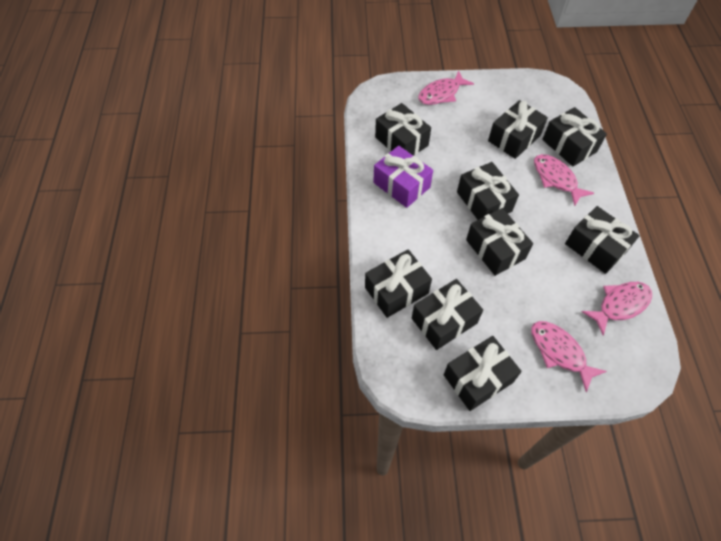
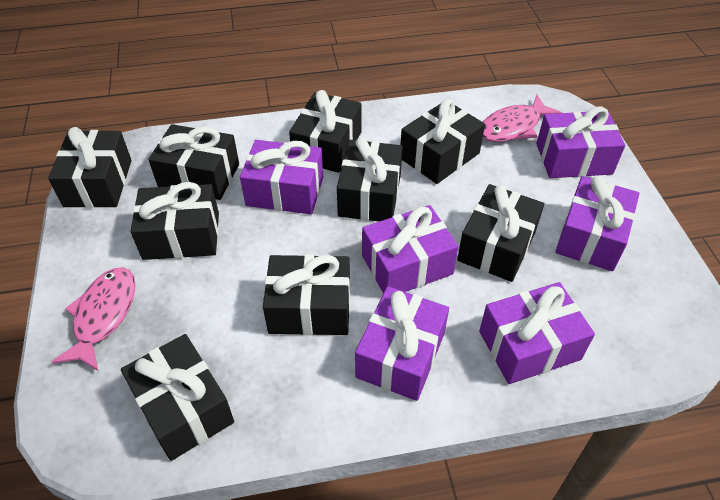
pink fish: [418,70,474,105] [531,321,607,392] [534,154,594,206] [582,282,652,335] = 4 -> [51,268,136,371] [483,95,562,142] = 2
purple gift: [373,146,433,208] = 1 -> [240,140,323,214] [355,286,449,401] [362,205,459,294] [479,282,595,384] [536,106,625,178] [555,176,640,271] = 6

